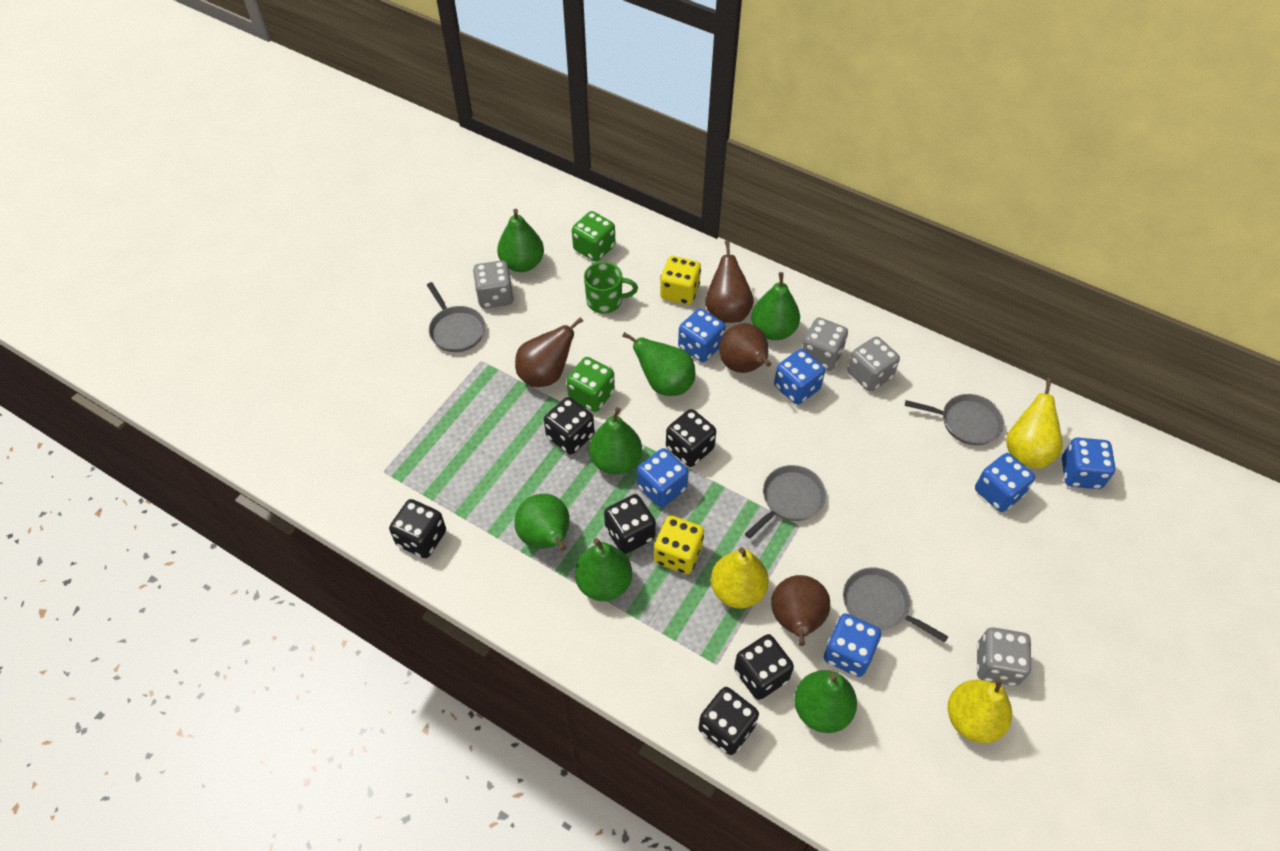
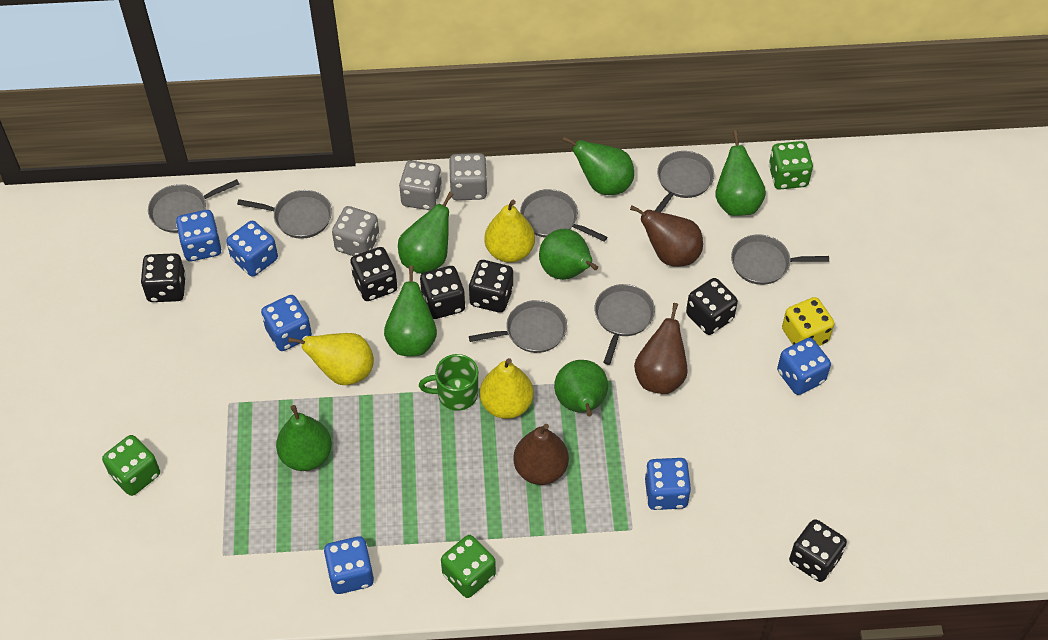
brown pear: [515,317,583,387] [705,240,754,323] [719,323,771,373] [771,575,830,646] = 4 -> [513,424,569,485] [630,205,703,267] [634,303,688,394] = 3
green dice: [566,357,615,412] [572,211,615,262] = 2 -> [102,435,160,496] [441,535,496,598] [769,141,813,190] = 3
grey dice: [473,260,513,308] [802,318,848,371] [847,337,900,391] [976,627,1031,686] = 4 -> [332,206,379,256] [399,160,442,210] [449,153,488,200] = 3
grey pan: [427,282,485,352] [745,465,826,538] [843,567,949,642] [905,394,1004,445] = 4 -> [148,179,239,233] [237,190,332,239] [469,300,567,353] [520,189,607,242] [595,284,655,365] [655,151,714,213] [731,234,829,285] = 7
yellow dice: [654,515,704,574] [660,256,701,305] = 2 -> [782,297,834,346] = 1

